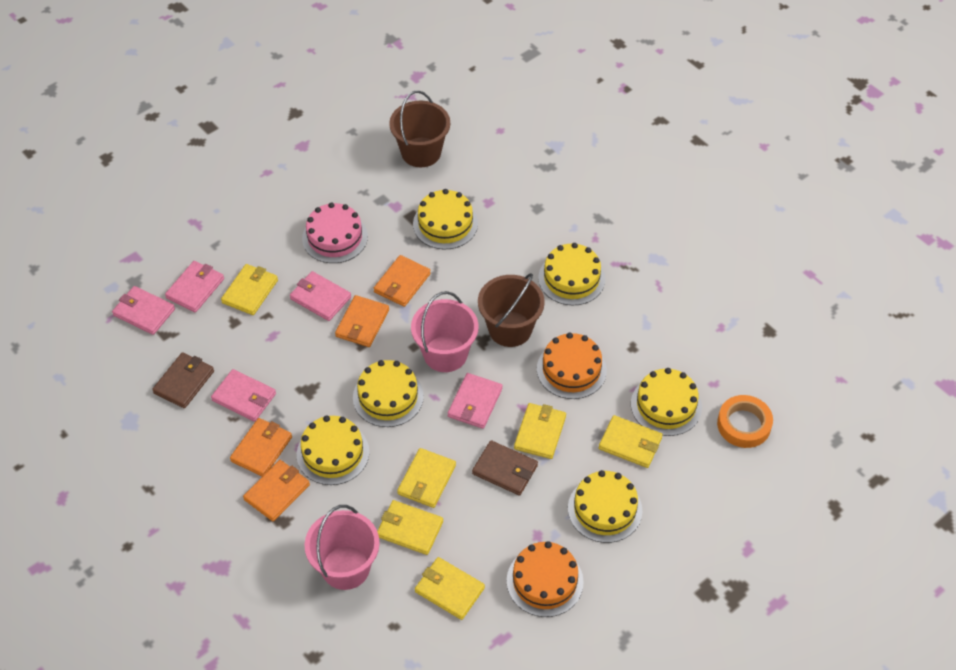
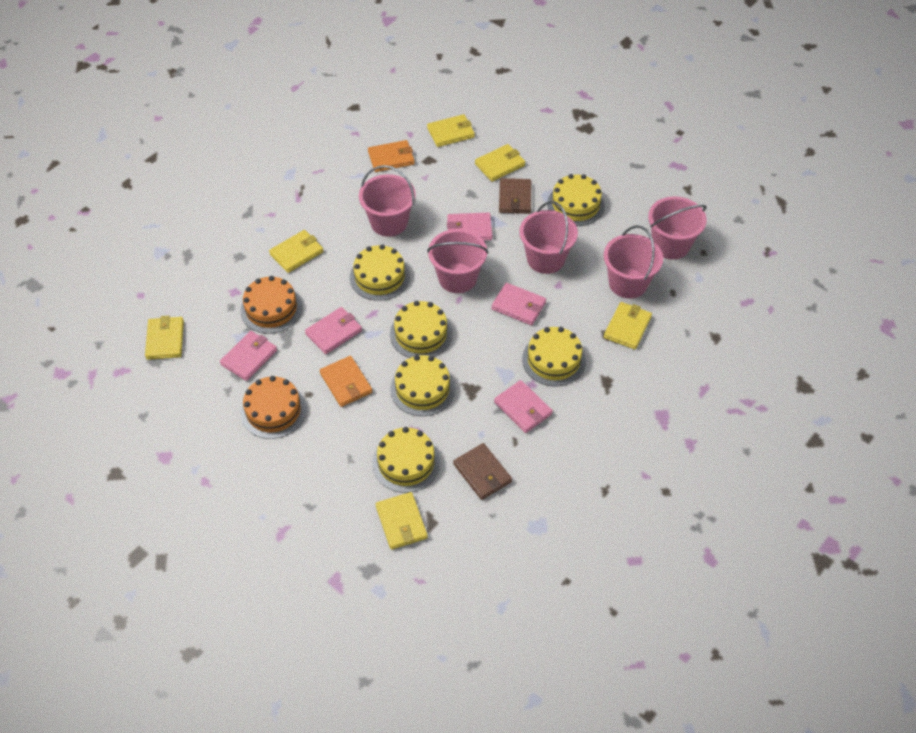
brown bucket: [389,91,450,168] [478,273,545,347] = 2 -> none = 0
orange tape: [717,395,773,448] = 1 -> none = 0
orange wallet: [230,418,292,476] [243,460,310,521] [335,295,389,347] [374,255,431,307] = 4 -> [320,356,372,407] [368,140,415,172] = 2
pink bucket: [304,505,380,590] [411,291,478,372] = 2 -> [359,165,416,237] [427,229,488,293] [519,201,578,274] [604,225,663,298] [648,196,707,260] = 5
pink cake: [302,202,368,263] = 1 -> none = 0

